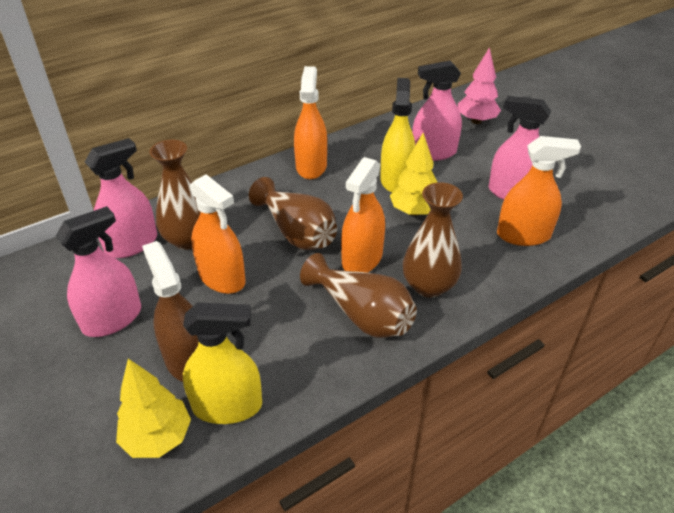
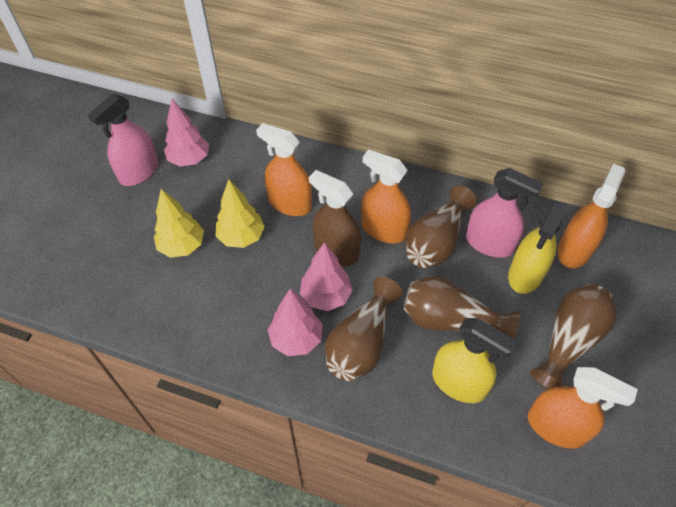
pink spray bottle: [55,206,141,337] [85,138,157,258] [412,61,462,161] [488,96,551,200] = 4 -> [88,94,158,186] [466,168,543,258] = 2
pink tree: [458,47,501,124] = 1 -> [164,98,209,166] [268,289,323,356] [300,242,353,311] = 3

